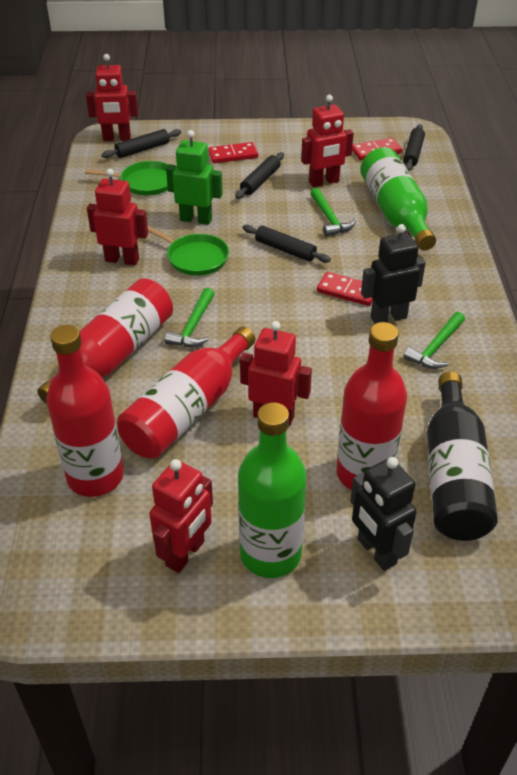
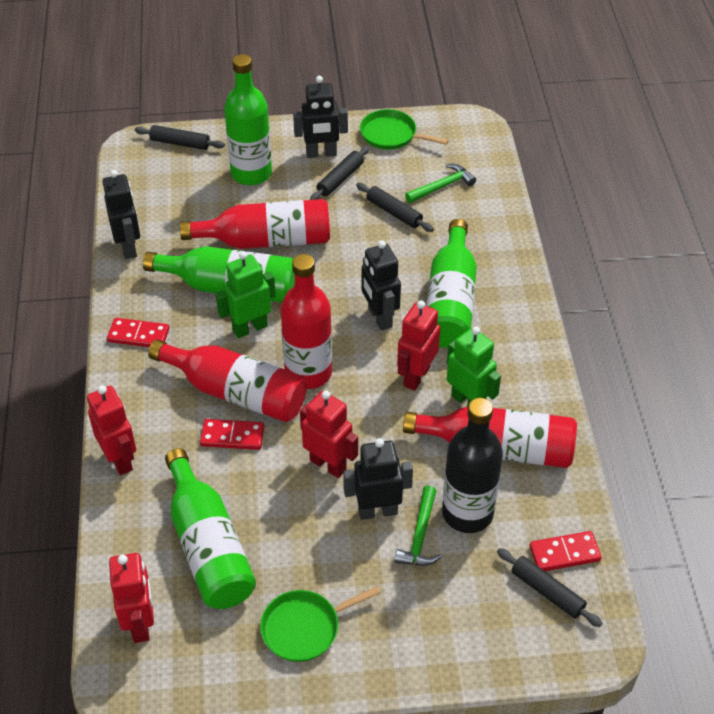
black robot: [350,457,417,571] [361,224,426,324] = 2 -> [102,170,140,259] [293,76,348,158] [343,438,413,520] [362,240,401,331] = 4
green bottle: [238,402,306,578] [360,147,436,251] = 2 -> [143,246,295,303] [165,448,256,609] [224,54,272,185] [426,219,477,348] = 4
green hammer: [165,288,215,347] [310,188,356,237] [403,312,465,369] = 3 -> [394,486,441,566] [405,164,476,203] = 2
green robot: [166,130,223,225] = 1 -> [216,251,276,338] [447,326,501,407] = 2
red robot: [86,54,138,141] [87,169,148,266] [149,459,213,573] [240,321,312,426] [301,95,354,187] = 5 -> [87,385,136,475] [109,553,154,643] [300,390,358,478] [397,300,440,391] = 4

